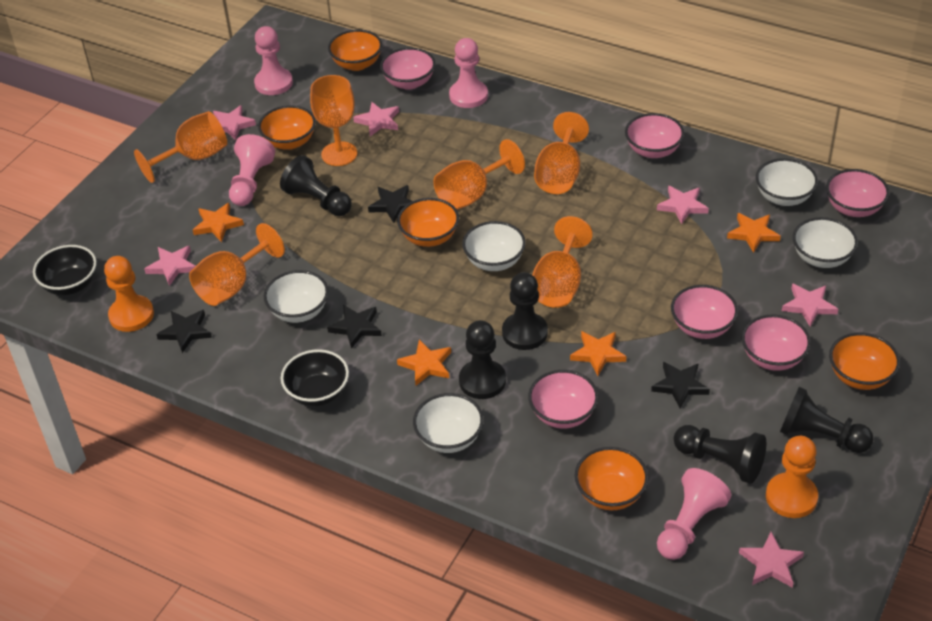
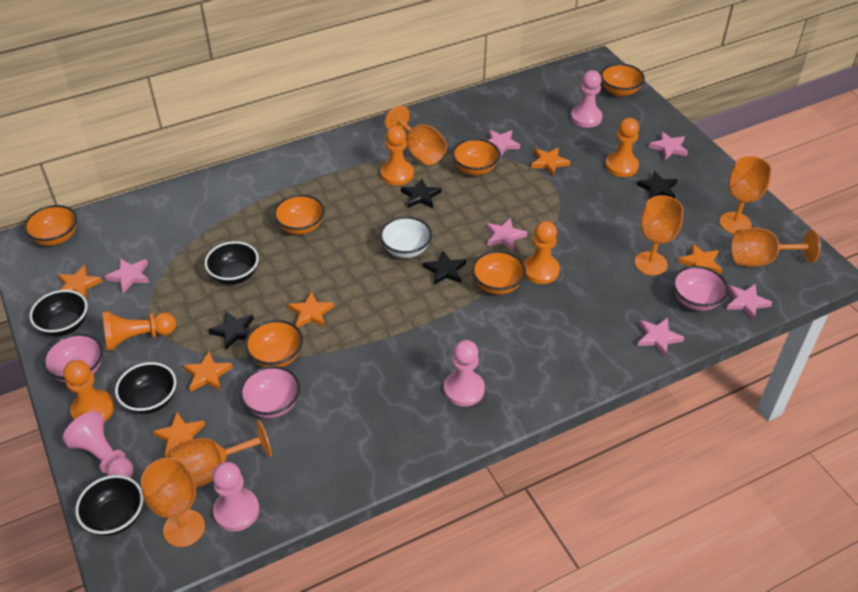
black bowl: [33,245,97,295] [281,349,349,407] = 2 -> [29,290,88,336] [75,475,143,536] [115,362,176,414] [205,241,259,285] = 4
black pawn: [280,155,352,216] [459,320,506,399] [502,272,548,350] [674,425,767,484] [780,387,874,453] = 5 -> none = 0
orange bowl: [258,105,316,150] [328,30,382,71] [397,198,459,247] [574,447,648,510] [829,333,900,390] = 5 -> [24,205,77,246] [245,320,303,367] [274,194,325,235] [452,138,500,175] [472,251,526,295] [601,63,645,97] = 6
orange pawn: [104,256,154,332] [766,436,818,518] = 2 -> [63,360,114,421] [102,311,176,351] [381,126,414,185] [524,221,560,284] [605,118,639,177] = 5
orange star: [193,203,244,242] [397,340,451,386] [570,331,626,376] [727,213,781,253] = 4 -> [58,265,103,299] [152,412,205,458] [183,351,233,392] [288,291,334,327] [531,147,571,176] [678,243,723,274] = 6
pink bowl: [380,47,435,90] [528,370,598,429] [625,113,684,158] [671,285,738,339] [742,314,811,371] [826,169,889,217] = 6 -> [43,333,103,383] [240,366,300,418] [673,266,729,311] = 3
white bowl: [264,270,328,323] [413,393,484,453] [462,221,526,271] [756,158,818,206] [793,217,858,268] = 5 -> [380,216,432,258] = 1

